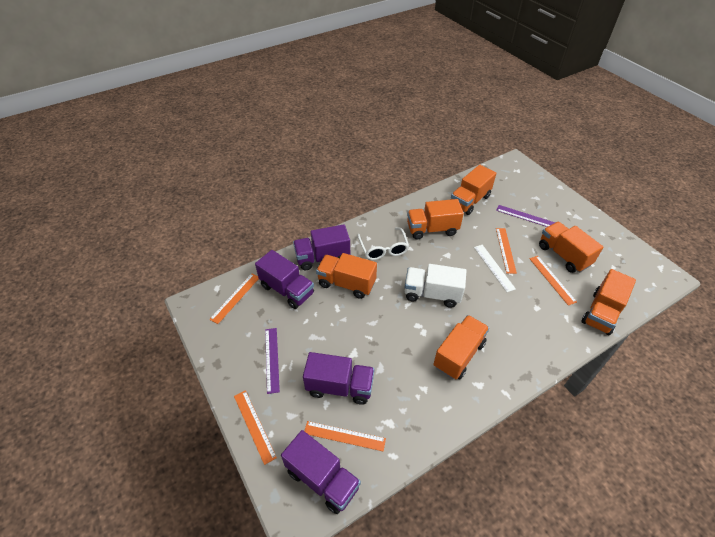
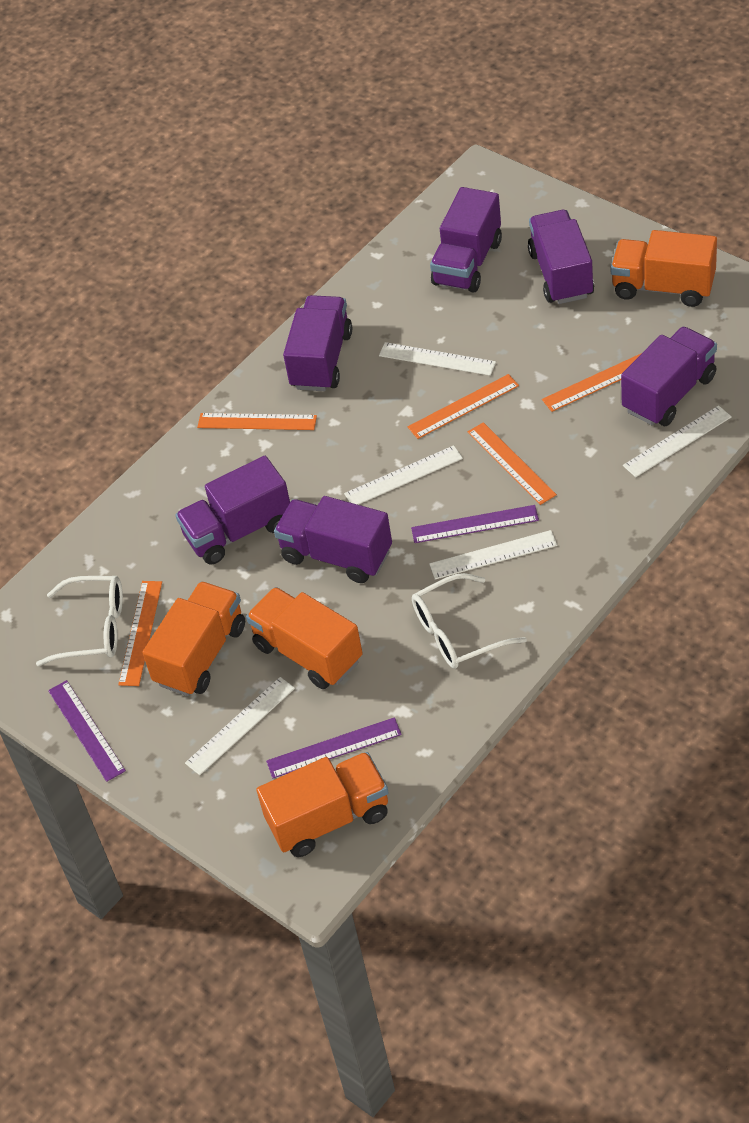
orange truck: [316,253,377,299] [407,199,464,239] [433,315,489,379] [451,165,496,215] [539,222,603,273] [582,269,636,335] = 6 -> [142,581,245,696] [246,587,363,689] [256,752,389,857] [611,230,717,307] = 4
purple ruler: [265,328,280,394] [496,205,555,227] = 2 -> [48,680,126,782] [266,717,402,778] [411,505,539,543] = 3
purple truck: [255,250,314,309] [281,430,361,514] [293,224,350,270] [303,352,375,405] = 4 -> [175,456,290,564] [274,496,392,583] [283,295,352,391] [430,187,502,293] [528,210,594,304] [621,327,717,426] = 6
white glasses: [357,227,409,260] = 1 -> [36,576,123,666] [412,573,527,669] = 2
white ruler: [474,245,516,292] = 1 -> [185,677,295,775] [344,445,463,505] [379,342,496,376] [429,530,557,580] [623,405,732,477] = 5
white truck: [405,264,466,308] = 1 -> none = 0

